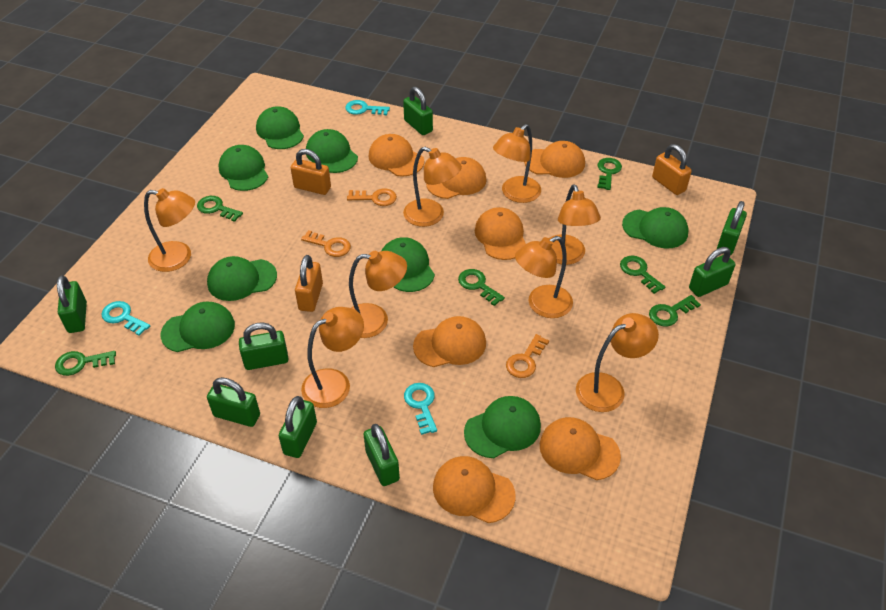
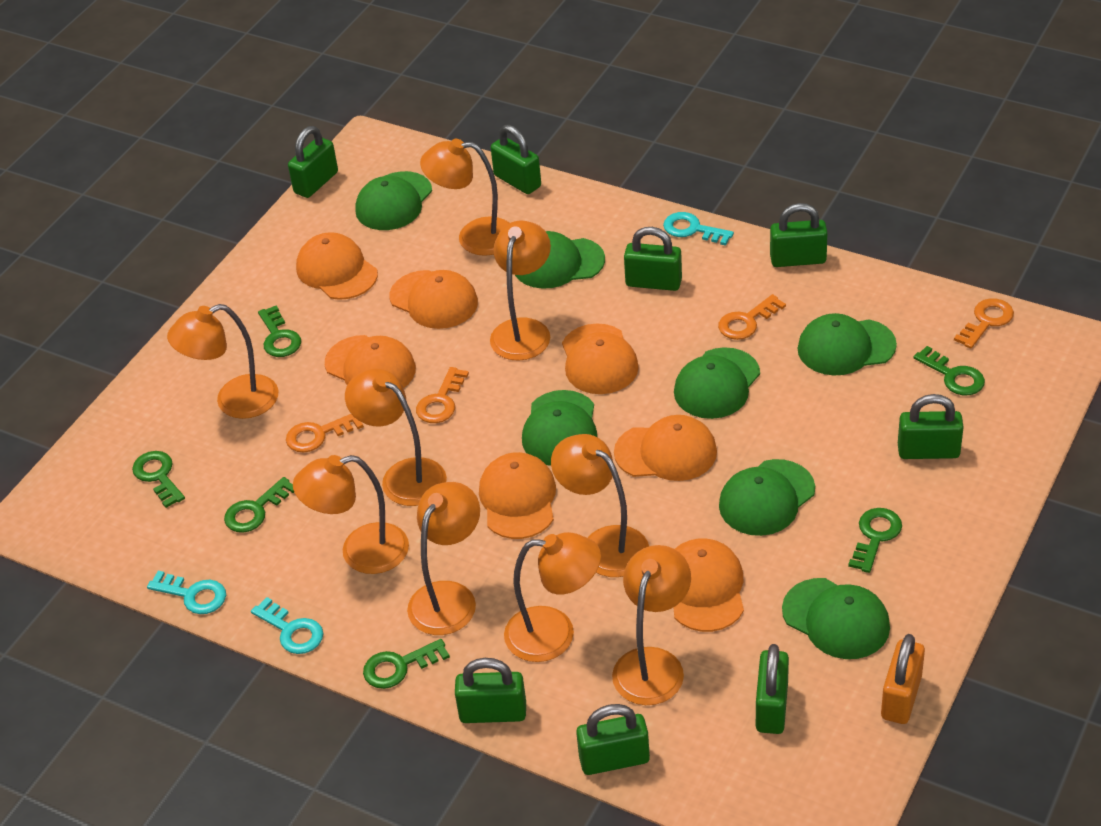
green cap: [160,302,235,352] [207,256,277,301] [219,145,268,191] [256,106,304,149] [306,129,358,173] [381,237,435,292] [464,396,541,458] [622,207,689,248] = 8 -> [355,171,432,230] [515,231,605,289] [522,390,597,466] [674,347,760,419] [719,459,815,536] [782,578,890,659] [797,313,897,376] = 7
orange key: [301,230,351,257] [347,188,397,206] [506,334,549,378] = 3 -> [286,414,364,453] [416,367,469,423] [718,294,786,340] [954,298,1014,349] = 4
orange lamp: [144,188,195,272] [301,307,364,408] [349,251,407,338] [403,147,462,227] [493,124,541,203] [515,236,573,318] [549,184,601,265] [576,313,659,412] = 8 -> [167,304,279,419] [293,455,409,574] [345,368,447,506] [407,482,480,635] [420,139,510,256] [490,221,551,361] [504,532,601,662] [551,434,649,577] [612,545,691,705] = 9
orange padlock: [291,149,331,195] [295,255,323,312] [652,144,692,195] = 3 -> [881,634,925,724] = 1

